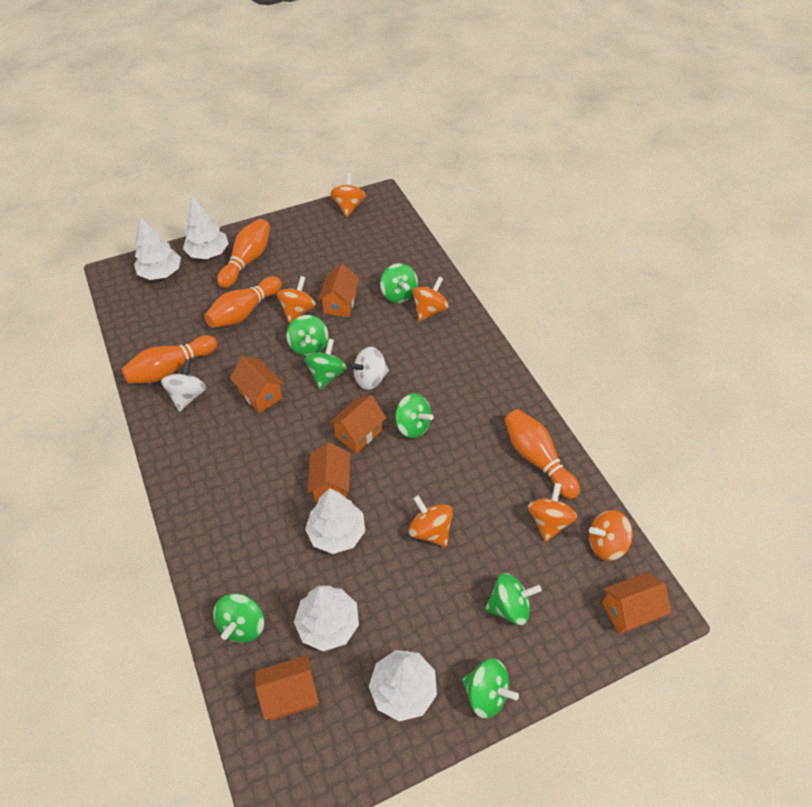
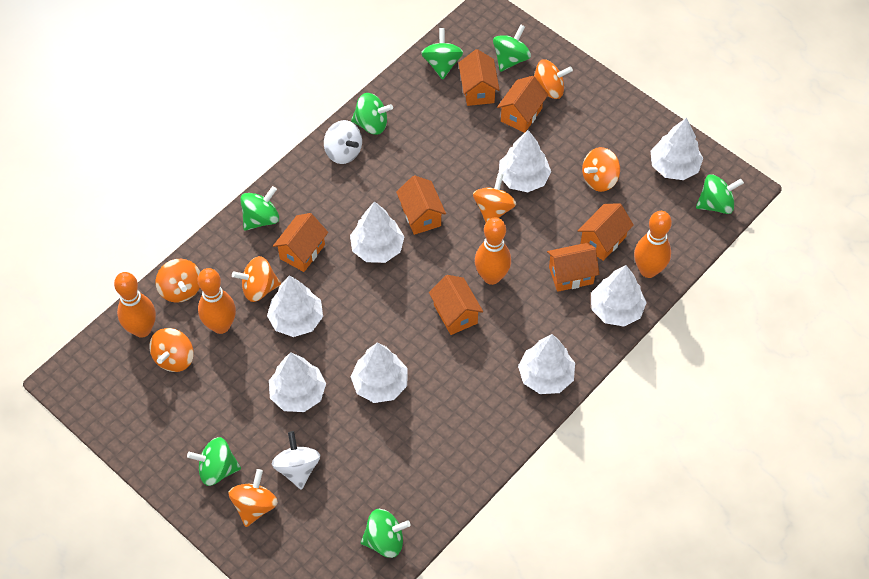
orange house: [230,357,284,413] [255,655,319,720] [308,442,350,503] [318,264,360,318] [329,395,386,453] [602,573,671,634] = 6 -> [273,213,328,272] [396,175,446,235] [429,275,483,335] [459,49,500,106] [497,76,548,133] [547,243,599,292] [578,203,634,261] = 7
orange spinning top: [277,276,316,324] [330,173,366,217] [409,495,453,547] [413,277,448,321] [528,483,577,542] [589,510,633,561] = 6 -> [149,328,194,372] [156,259,200,303] [229,469,278,527] [232,256,281,302] [473,173,516,222] [534,59,573,99] [582,147,620,192] = 7
white tree: [134,217,181,280] [183,197,229,259] [294,585,359,651] [305,488,365,554] [369,650,437,722] = 5 -> [267,275,323,337] [269,352,326,412] [350,201,405,263] [351,342,408,403] [499,130,551,192] [518,334,575,394] [591,265,647,327] [651,118,703,180] = 8

